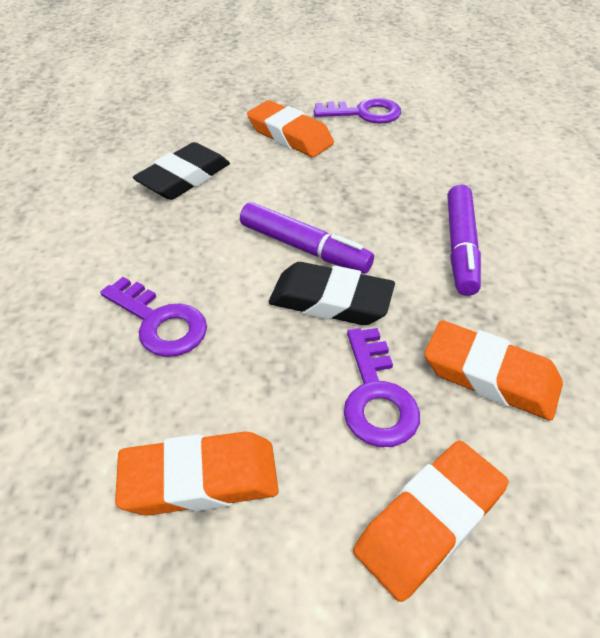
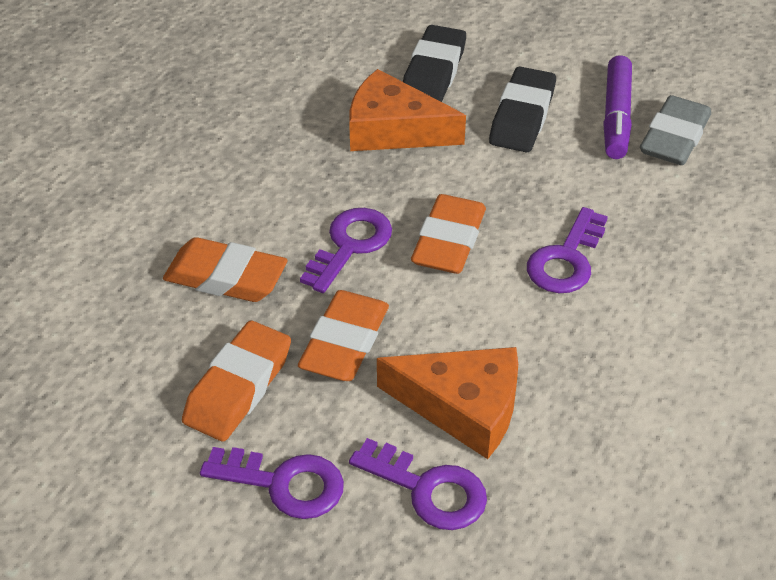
grey eraser: none = 0 -> [640,95,711,165] = 1
orange cheese: none = 0 -> [349,69,466,151] [377,347,518,459] = 2
purple key: [100,277,207,357] [314,98,401,123] [344,328,420,447] = 3 -> [200,447,344,519] [300,208,392,293] [349,438,487,530] [527,207,608,293] = 4
purple marker: [240,202,374,274] [448,185,481,296] = 2 -> [603,55,632,159] = 1

